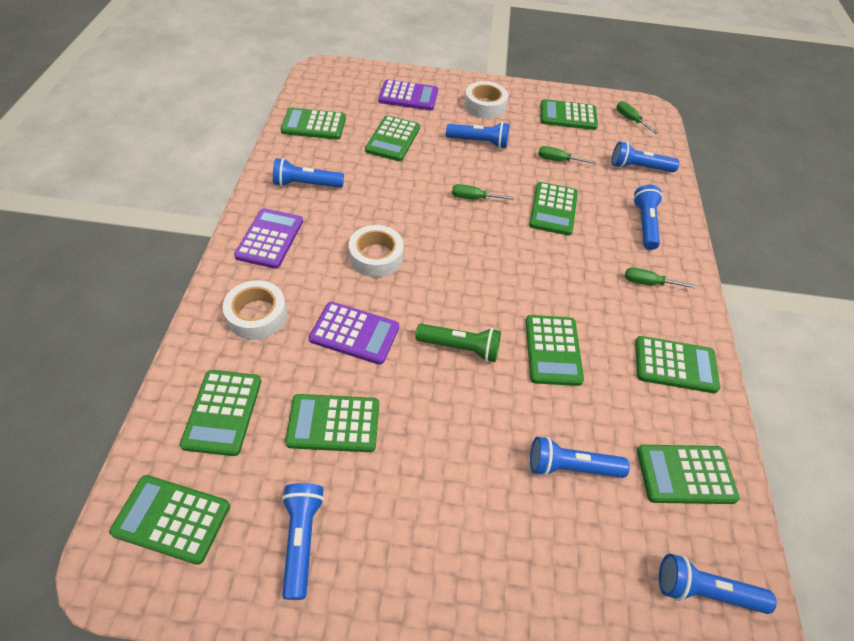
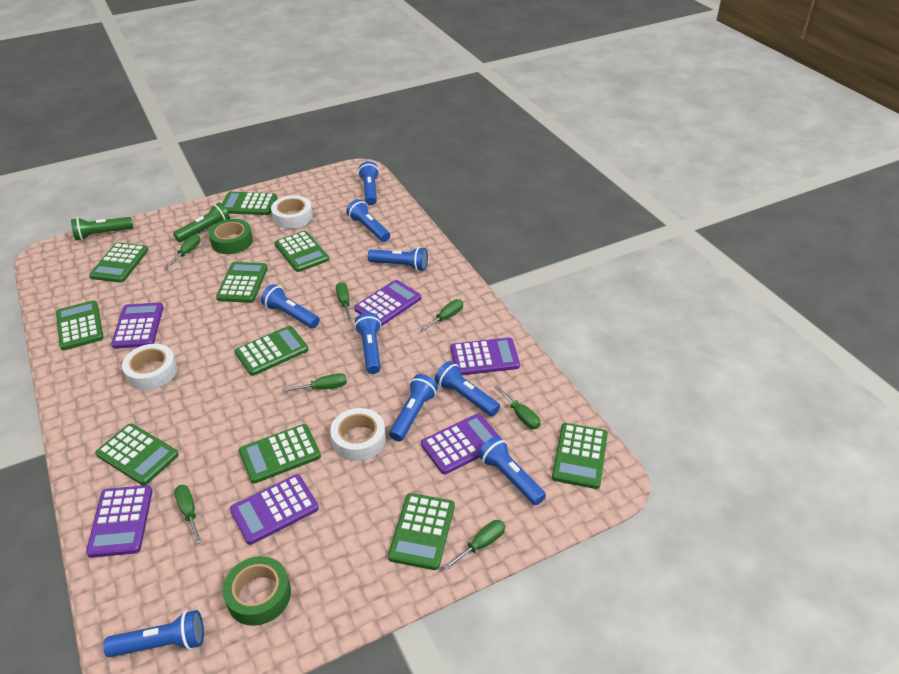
blue flashlight: [273,158,344,188] [282,483,324,600] [446,122,509,149] [530,436,630,478] [611,142,679,172] [633,185,663,250] [659,554,777,614] = 7 -> [103,610,204,657] [261,284,320,328] [346,199,390,242] [354,312,381,374] [358,161,379,205] [368,247,428,271] [389,374,438,441] [434,361,500,416] [478,436,546,505] = 9
green flashlight: [415,324,501,362] = 1 -> [71,217,133,240] [173,203,230,242] = 2
green screwdriver: [452,184,514,200] [538,146,596,164] [616,101,658,134] [625,267,695,289] = 4 -> [165,234,200,268] [174,485,202,544] [282,373,347,392] [336,282,352,321] [419,299,463,332] [443,520,505,570] [494,385,541,429] = 7
green tape: none = 0 -> [208,219,253,254] [223,556,291,626] = 2
purple calculator: [234,208,303,269] [309,302,399,365] [378,79,438,110] = 3 -> [86,485,153,558] [111,302,164,349] [230,474,319,545] [354,280,421,326] [421,414,502,474] [451,337,520,375] = 6

